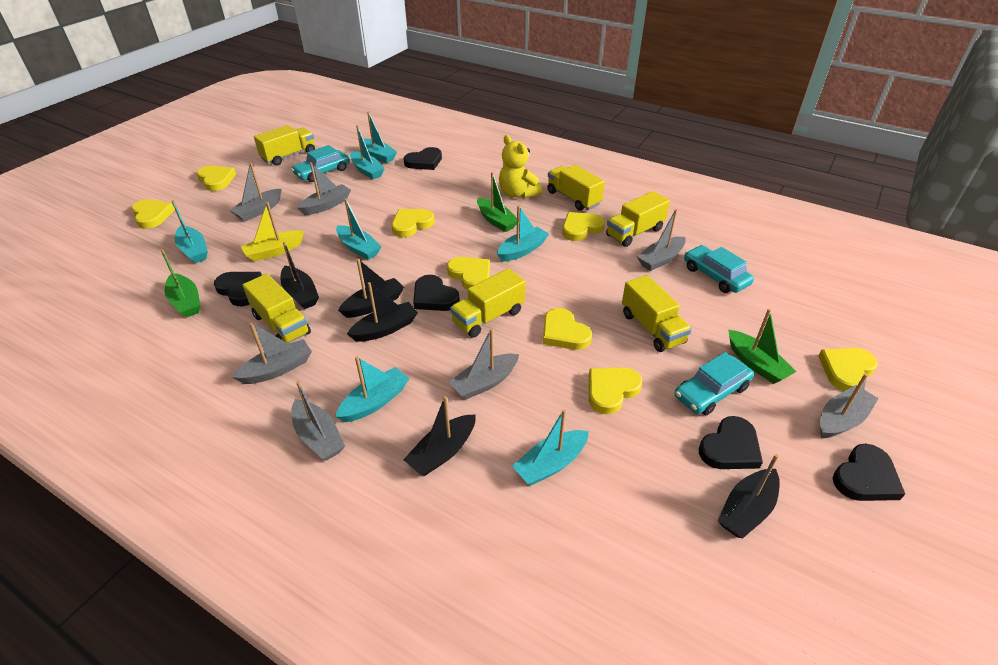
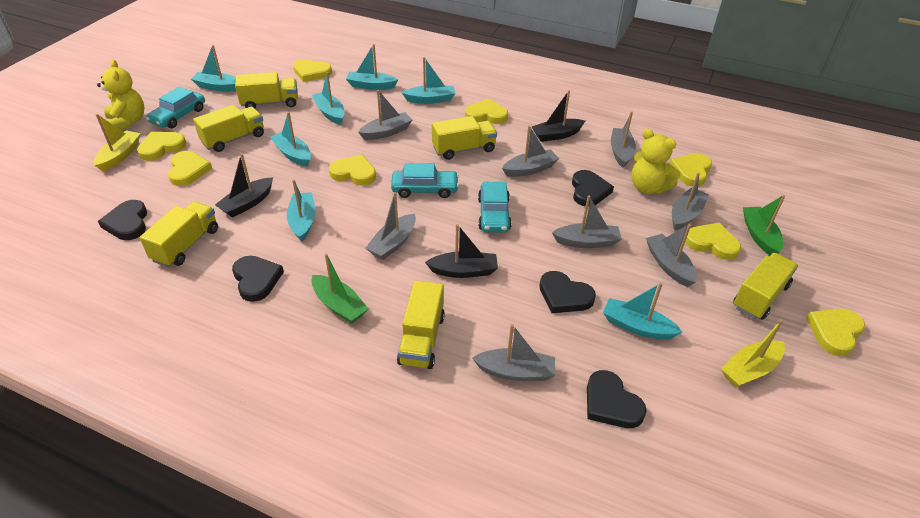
black boat: [281,241,319,309] [338,259,404,318] [347,282,418,342] [403,396,476,476] [717,454,780,538] = 5 -> [215,153,273,218] [425,224,498,278] [532,90,585,142] = 3
green boat: [161,249,200,317] [477,172,517,232] [729,309,797,384] = 3 -> [312,254,369,324] [743,195,785,255] = 2
grey boat: [229,163,282,221] [232,323,312,384] [291,381,345,461] [297,162,351,215] [449,328,519,399] [637,209,686,271] [820,373,879,438] = 7 -> [358,90,413,140] [366,192,416,260] [472,324,555,381] [502,126,559,177] [552,195,622,248] [611,111,636,168] [646,224,697,287] [672,173,709,230] = 8
yellow boat: [241,202,304,262] = 1 -> [94,114,141,171] [721,319,785,387] = 2
yellow teddy bear: [499,135,542,199] = 1 -> [97,59,145,130] [632,129,680,194] = 2

